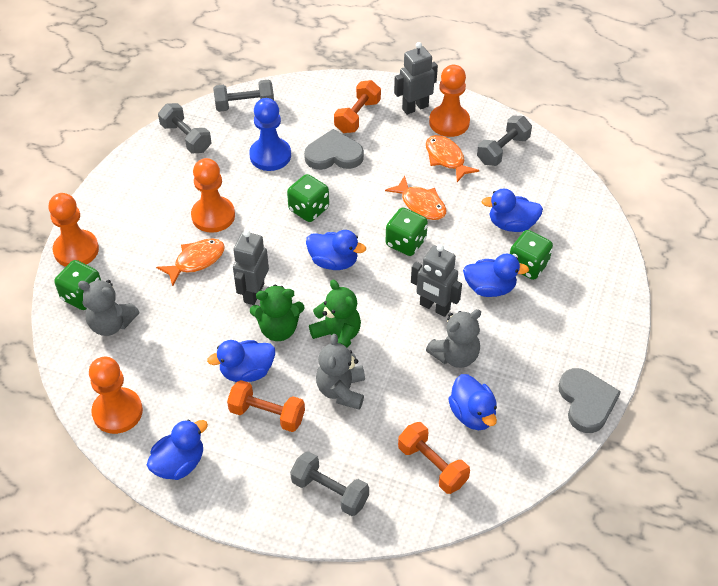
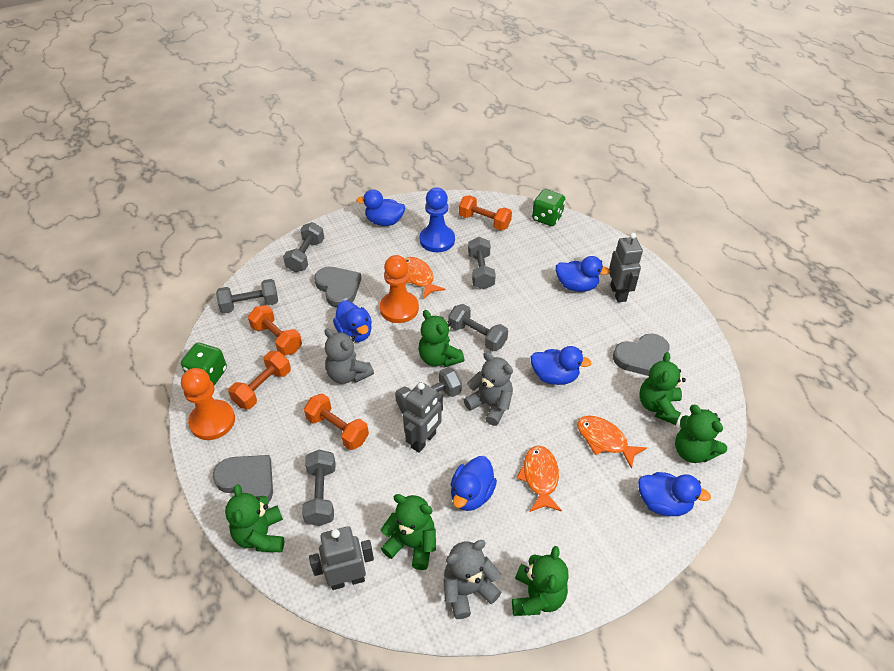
green dice: [54,260,101,310] [287,174,329,222] [386,208,428,256] [510,230,553,280] = 4 -> [181,343,227,385] [532,189,565,226] = 2
green teddy bear: [250,284,304,341] [309,280,361,348] = 2 -> [225,484,284,553] [381,494,436,570] [418,310,464,367] [512,546,569,616] [639,352,686,425] [675,405,727,463] = 6
grey dumbbell: [158,103,211,154] [213,79,274,112] [290,451,369,516] [477,115,532,166] = 4 -> [216,279,278,313] [283,222,324,272] [302,450,336,526] [395,367,462,413] [448,304,508,351] [468,237,496,289] = 6
grey heart: [304,129,364,170] [559,368,621,433] = 2 -> [213,455,273,502] [314,267,361,308] [613,333,669,376] = 3
orange dumbbell: [227,380,305,432] [334,80,381,133] [398,422,470,494] = 3 -> [228,351,291,409] [248,305,302,356] [304,393,369,450] [459,195,512,230] = 4
orange pawn: [48,193,99,267] [89,357,143,434] [191,158,235,233] [429,65,470,137] = 4 -> [181,368,235,440] [380,255,419,323] = 2

